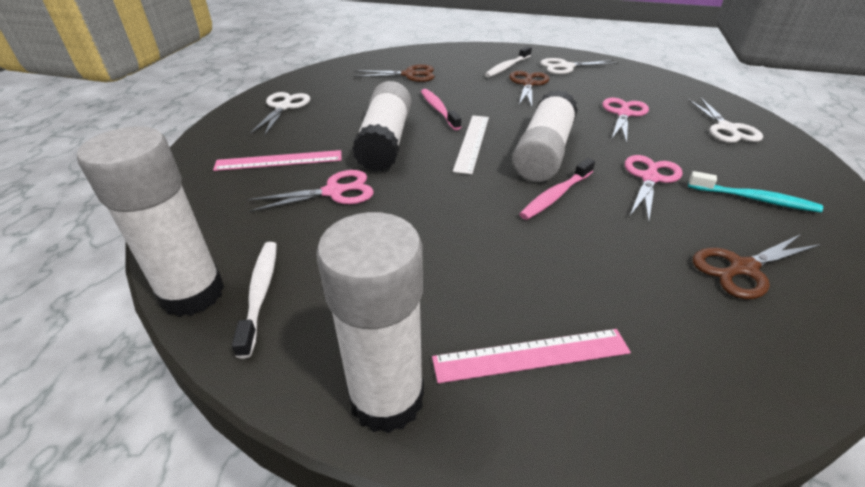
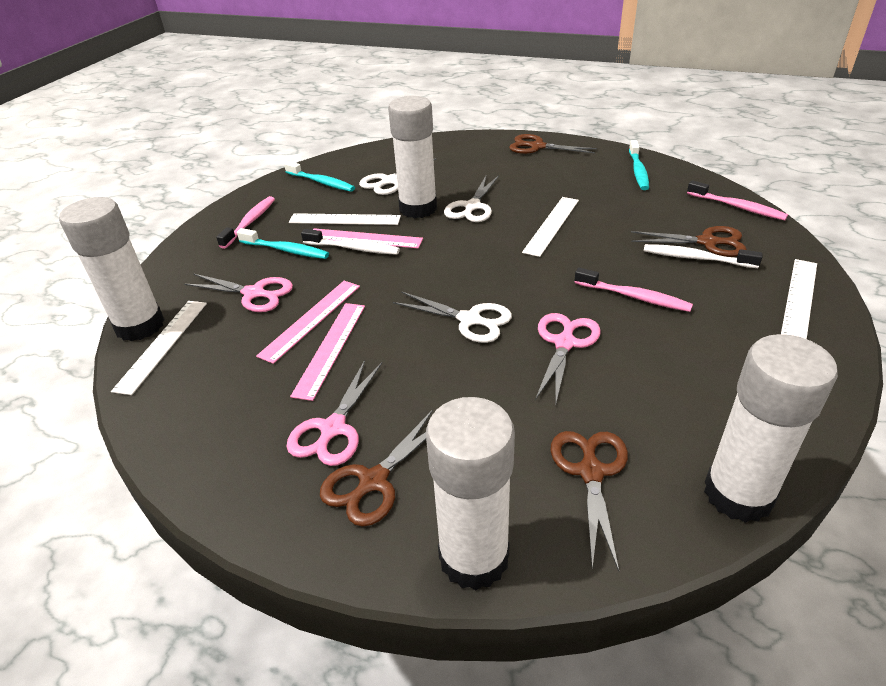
brown scissors: [354,64,435,82] [509,71,549,107] [693,234,821,299] = 3 -> [320,410,433,527] [509,134,597,154] [551,431,628,571] [631,226,747,257] = 4
pink ruler: [213,150,342,171] [432,329,631,383] = 2 -> [256,281,360,364] [290,303,365,401] [313,228,423,248] = 3
pink toothbrush: [421,89,461,130] [519,158,595,220] = 2 -> [216,196,275,249] [575,268,693,312] [687,180,788,220] = 3
turquoise toothbrush: [688,171,823,212] = 1 -> [237,228,329,259] [284,161,355,192] [629,140,649,190] = 3
white ruler: [453,116,489,174] = 1 -> [111,301,207,395] [289,213,401,225] [522,197,579,257] [781,259,817,339] = 4

